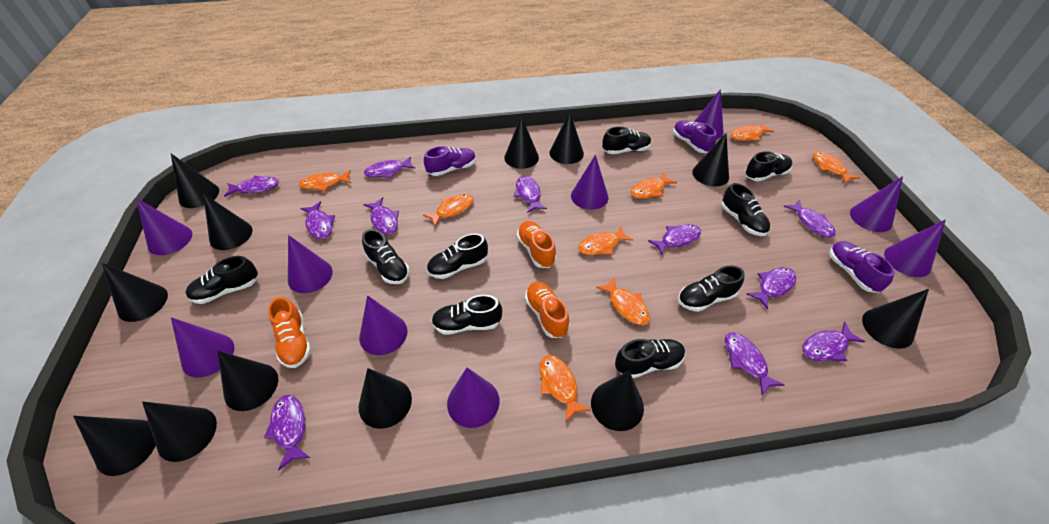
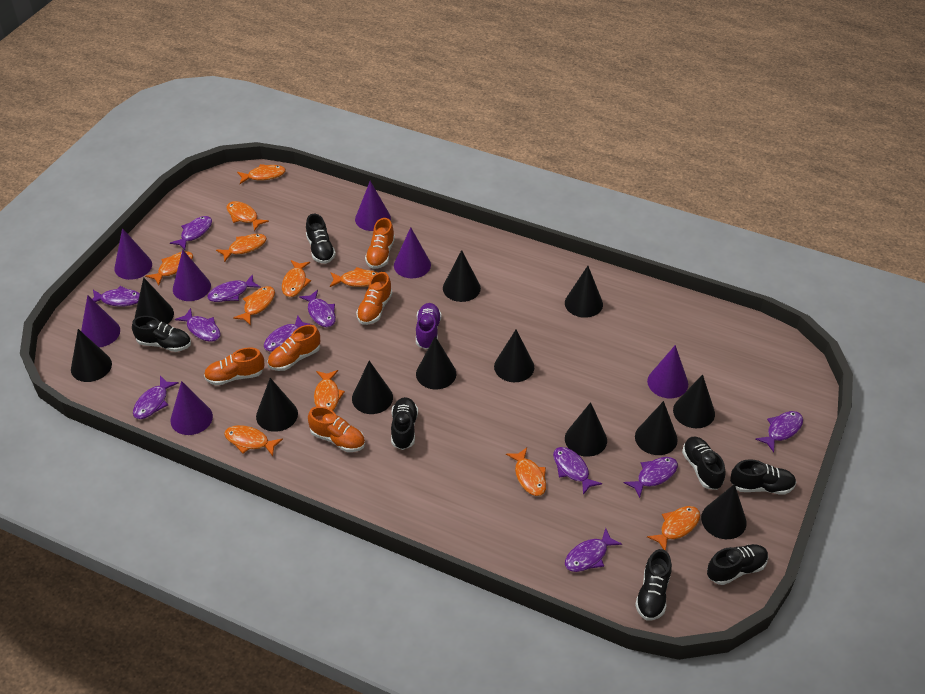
black shoe: [185,256,258,304] [362,229,409,284] [427,233,488,279] [431,295,502,335] [602,126,651,154] [615,339,685,378] [678,266,744,312] [721,183,770,236] [745,151,792,181] = 9 -> [132,316,191,352] [306,214,336,264] [391,397,418,450] [635,549,672,621] [682,437,725,490] [707,544,768,585] [730,459,796,495] = 7
orange fish: [299,170,351,191] [423,194,474,226] [539,355,591,422] [578,226,633,255] [596,277,650,325] [631,172,677,199] [731,122,775,141] [813,151,860,184] = 8 -> [145,251,193,285] [216,234,267,262] [224,425,283,456] [226,201,269,231] [233,286,275,326] [237,164,286,184] [282,260,311,297] [314,370,345,411] [330,267,378,287] [506,447,546,496] [647,506,700,551] = 11
orange shoe: [268,297,311,368] [517,221,556,268] [525,282,570,338] = 3 -> [204,347,265,385] [267,325,320,371] [308,406,365,452] [356,272,393,325] [365,218,395,269] = 5
purple cone: [136,198,192,255] [171,317,234,378] [288,235,333,293] [359,295,408,355] [447,368,500,428] [571,155,609,210] [694,89,724,140] [850,176,903,232] [884,219,946,277] = 9 -> [81,295,120,347] [114,228,152,280] [170,381,213,435] [173,250,211,301] [355,181,391,231] [394,227,431,278] [647,345,688,398] = 7
purple shoe: [424,146,476,176] [673,120,717,153] [829,241,895,293] = 3 -> [416,303,442,349] = 1

